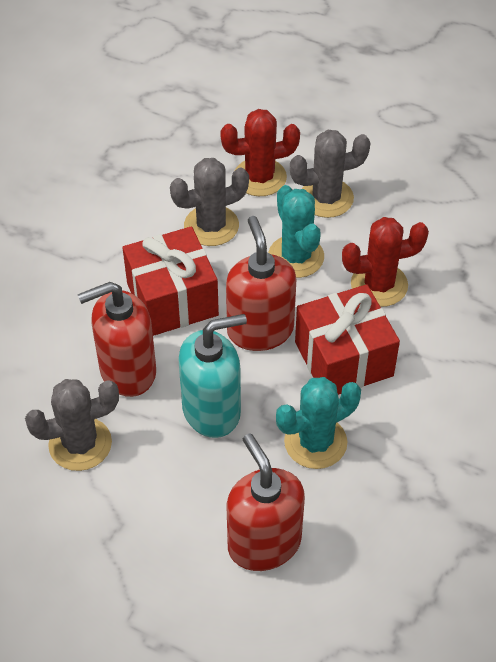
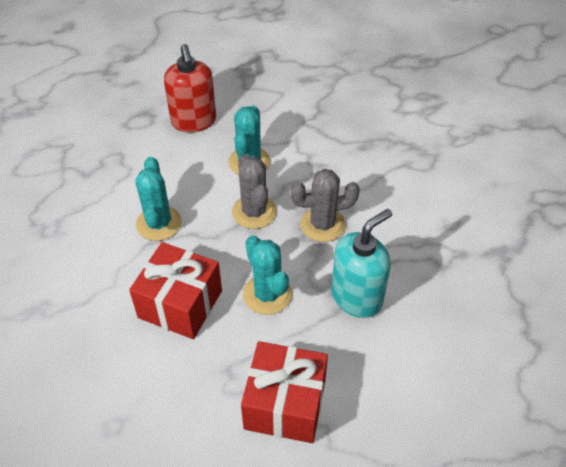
grey cactus: [25,379,119,471] [170,158,249,246] [290,130,371,218] = 3 -> [232,154,277,229] [291,169,360,242] = 2
red cactus: [220,109,300,196] [342,217,429,307] = 2 -> none = 0
red soap dispenser: [78,282,156,397] [226,216,296,351] [226,433,305,571] = 3 -> [164,44,216,132] = 1
turquoise cactus: [268,185,324,278] [276,377,361,469] = 2 -> [135,157,182,241] [228,106,270,175] [243,235,292,315] = 3

